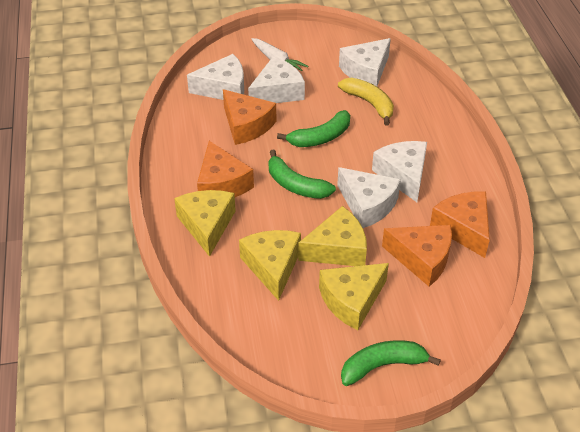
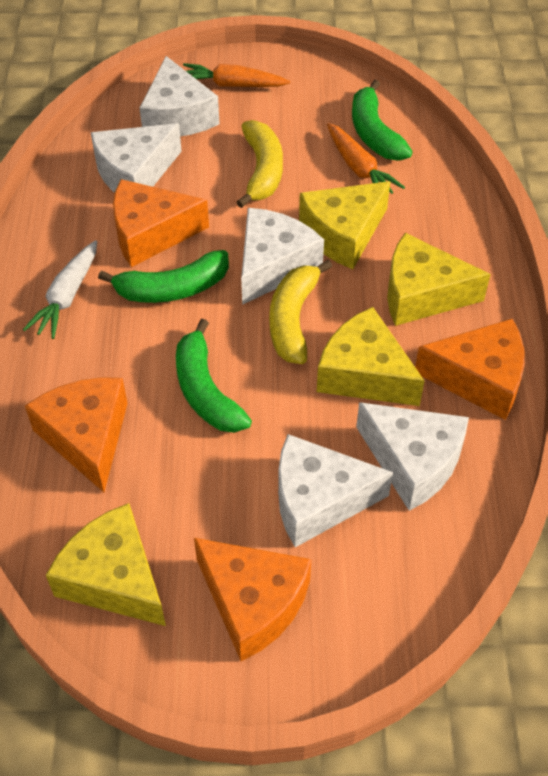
orange carrot: none = 0 -> [183,63,290,87] [327,123,405,194] = 2
yellow banana: [338,78,394,126] = 1 -> [237,120,283,208] [269,260,332,364] = 2

